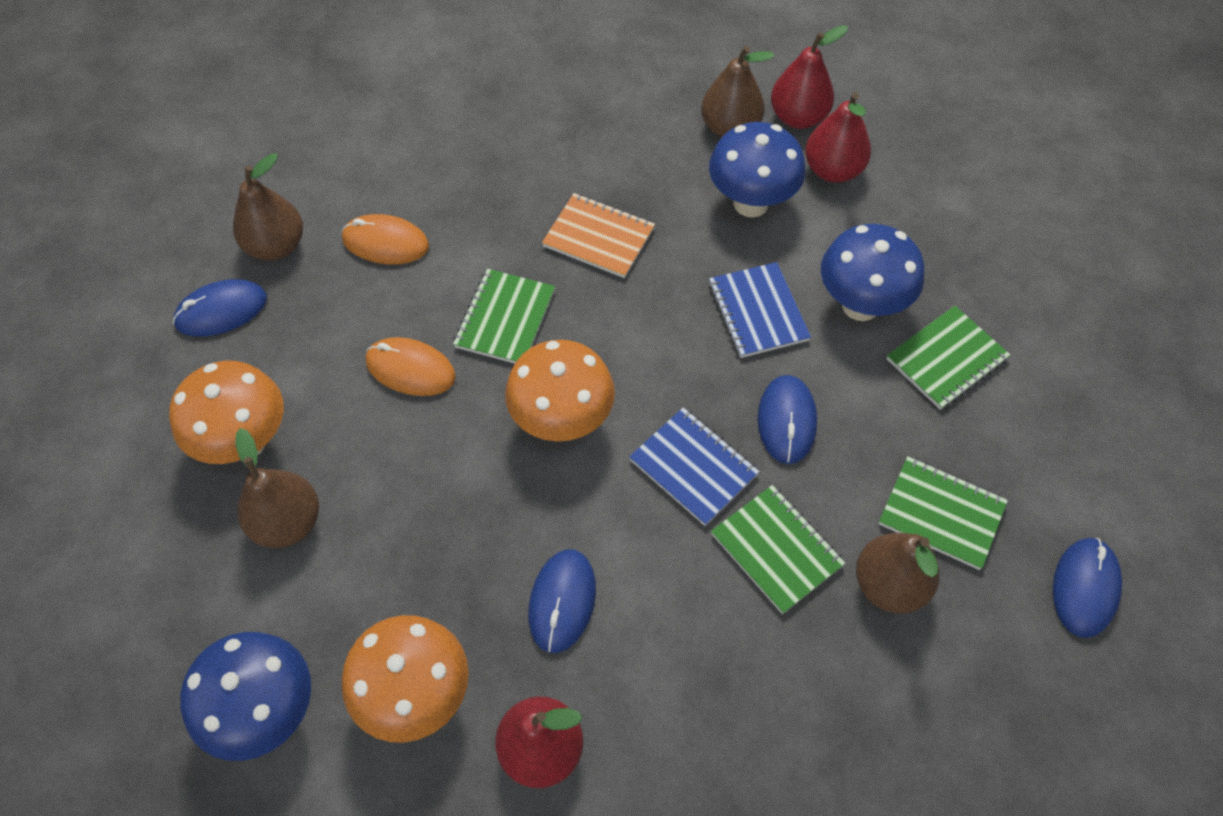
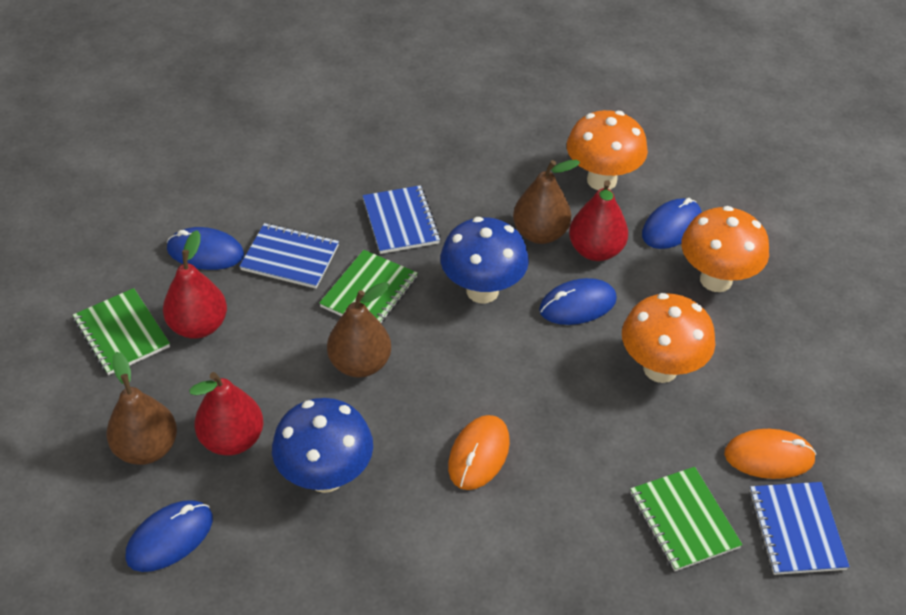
blue mushroom: [180,632,311,761] [709,122,806,218] [821,224,924,321] = 3 -> [272,398,373,493] [440,217,529,303] = 2
blue notebook: [629,407,760,526] [709,262,811,358] = 2 -> [239,223,339,289] [363,185,441,254] [749,482,850,575] = 3
brown pear: [233,153,303,261] [235,428,319,548] [701,46,774,138] [856,533,940,613] = 4 -> [107,352,177,465] [327,282,391,378] [513,160,580,244] = 3
green notebook: [453,269,555,363] [711,485,845,614] [879,456,1008,570] [886,306,1010,410] = 4 -> [73,288,170,375] [319,250,418,323] [630,467,743,571] = 3
orange notebook: [542,193,655,278] = 1 -> none = 0

